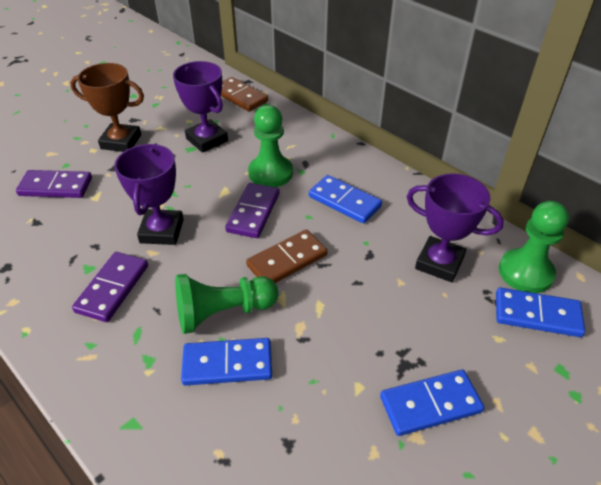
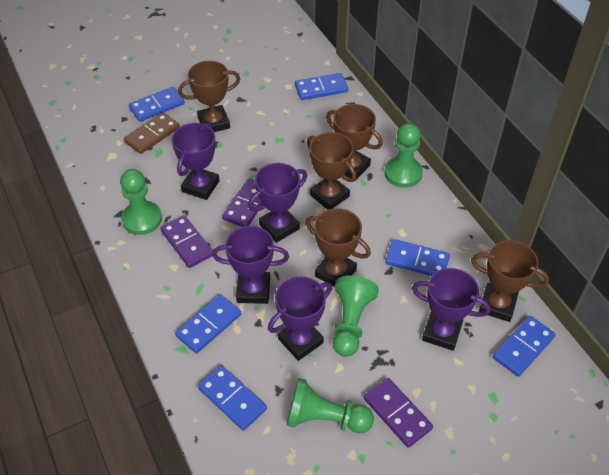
blue domino: [181,338,272,386] [309,175,382,224] [380,370,484,436] [496,288,585,337] = 4 -> [129,87,185,122] [175,294,241,354] [198,365,267,431] [295,73,348,100] [385,239,450,276] [493,316,556,377] = 6
brown domino: [221,77,268,112] [246,230,328,283] = 2 -> [124,112,180,154] = 1
brown trophy: [70,63,144,152] = 1 -> [178,61,240,132] [305,208,371,287] [307,132,356,210] [326,104,383,181] [471,240,549,322] = 5
green pawn: [175,274,278,334] [248,105,293,187] [499,201,569,293] = 3 -> [120,169,162,235] [287,378,374,433] [333,275,379,357] [384,123,423,188] = 4
purple trophy: [114,144,184,245] [173,61,228,153] [407,173,504,282] = 3 -> [171,123,220,200] [212,226,289,304] [248,163,307,243] [268,276,332,361] [412,268,491,351] = 5

